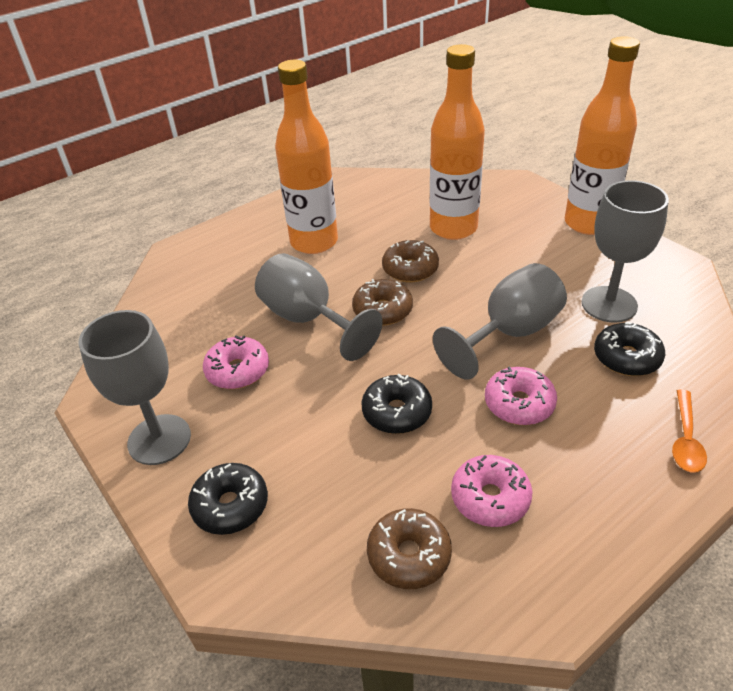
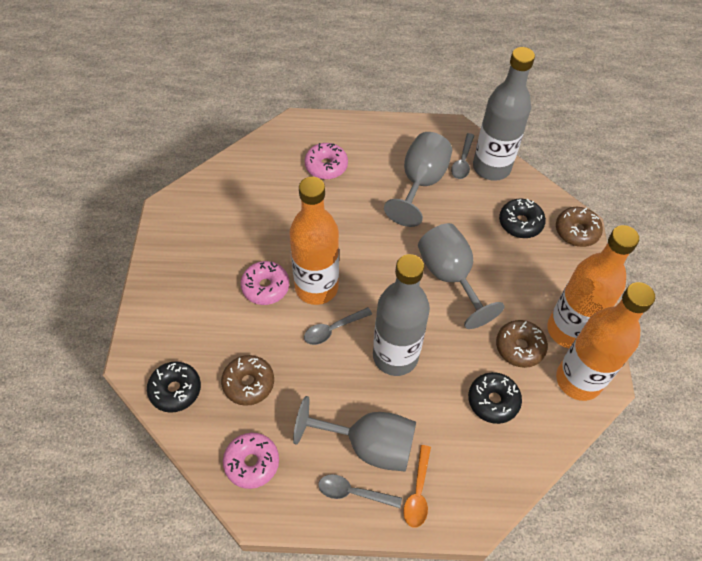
grey bottle: none = 0 -> [373,254,430,376] [473,47,535,181] = 2
grey goblet: [79,310,191,465] [255,253,383,361] [433,263,567,380] [582,180,669,323] = 4 -> [293,396,416,472] [384,132,452,227] [418,223,505,329] = 3
grey spoon: none = 0 -> [304,307,372,345] [318,474,402,508] [451,133,475,179] = 3

